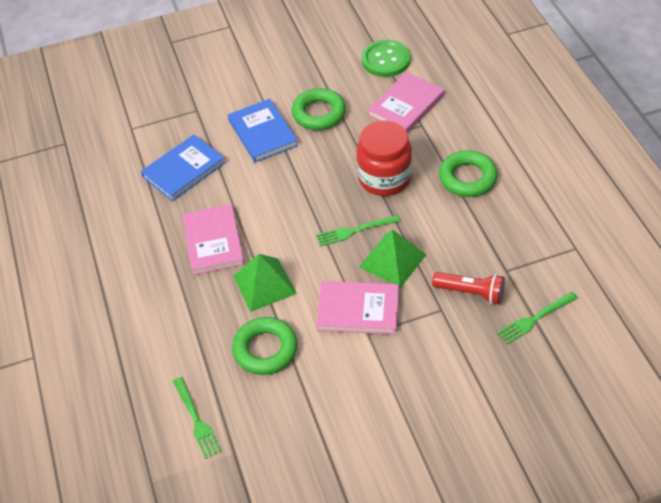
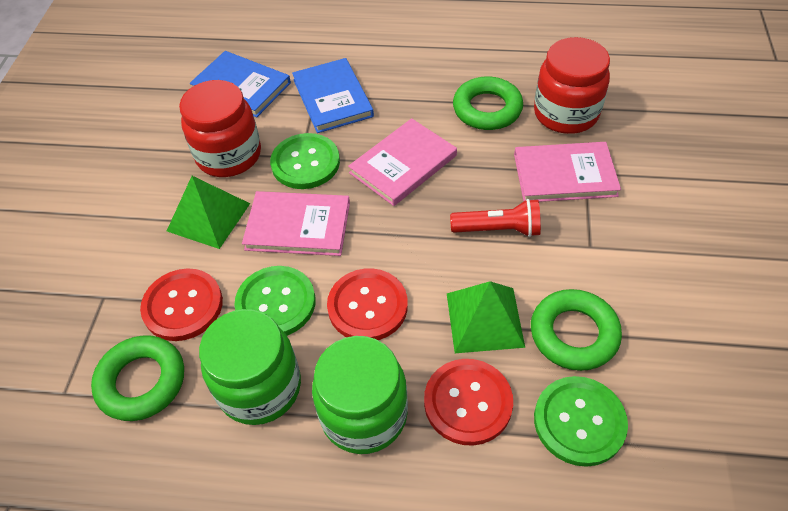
green button: [361,40,411,77] = 1 -> [234,266,315,336] [270,133,340,189] [534,376,628,467] = 3
green fork: [173,377,222,459] [316,215,401,246] [497,292,578,344] = 3 -> none = 0
green jar: none = 0 -> [199,309,301,425] [312,336,408,454] = 2
red button: none = 0 -> [140,268,223,341] [327,268,408,340] [424,359,513,446] = 3
red jar: [357,120,412,196] = 1 -> [179,80,261,177] [534,37,610,134] = 2

